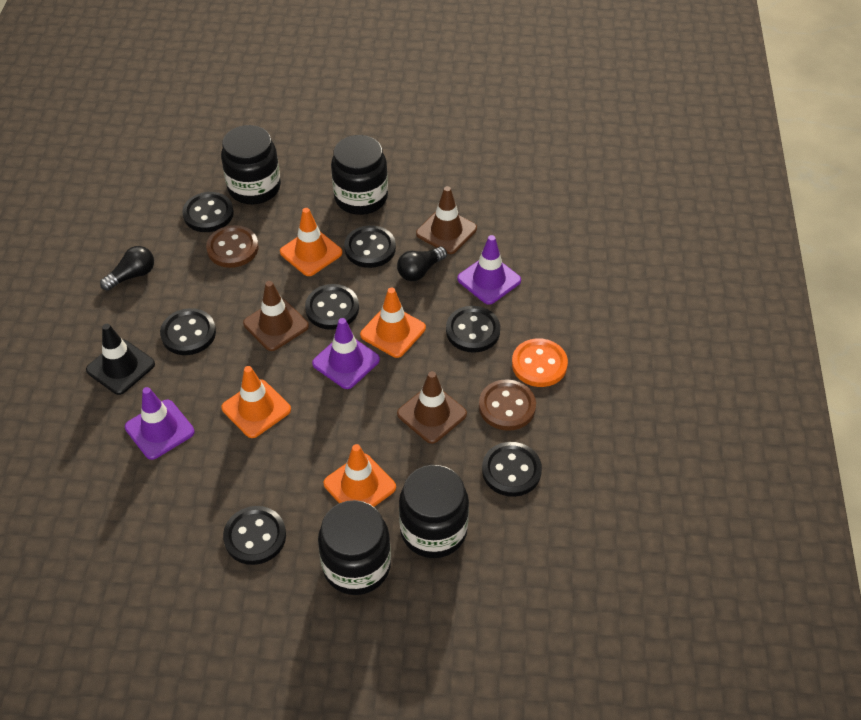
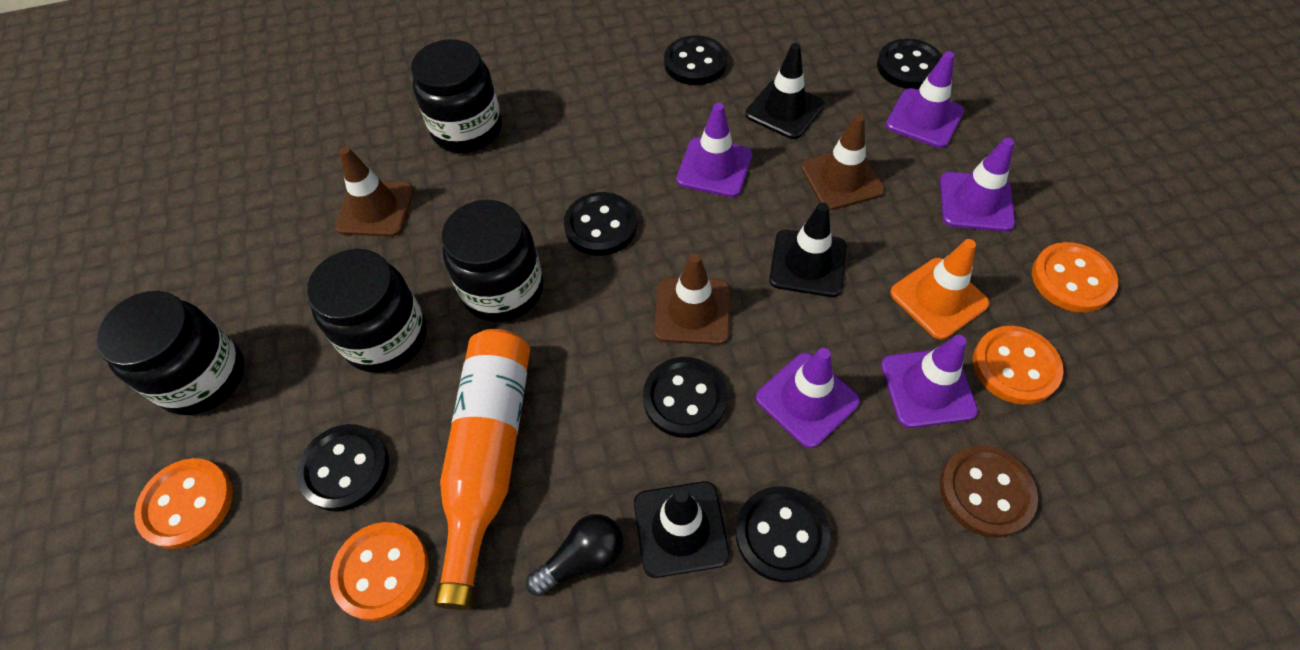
black button: [160,308,216,355] [182,192,234,232] [223,506,286,565] [305,284,359,330] [344,225,396,268] [446,306,500,353] [482,442,542,497] = 7 -> [297,424,389,512] [564,192,637,256] [643,357,727,438] [664,35,727,85] [735,486,830,582] [877,38,942,89] = 6
black light bulb: [100,246,154,291] [397,247,447,281] = 2 -> [526,514,623,597] = 1
black traffic cone: [86,324,155,395] = 1 -> [634,481,730,578] [745,43,825,139] [769,202,847,297] = 3
brown button: [206,225,259,268] [479,379,536,431] = 2 -> [940,445,1038,538] = 1
orange bottle: none = 0 -> [434,329,530,610] = 1
orange button: [512,338,568,387] = 1 -> [134,458,233,549] [330,522,428,621] [973,326,1064,405] [1032,242,1118,313] = 4
orange traffic cone: [221,366,291,438] [280,208,342,276] [324,444,396,507] [360,288,426,358] = 4 -> [890,239,990,340] = 1
purple traffic cone: [125,387,195,460] [312,318,380,389] [457,235,521,305] = 3 -> [676,103,752,197] [756,348,860,448] [881,335,978,428] [886,51,964,148] [940,138,1015,232] = 5

